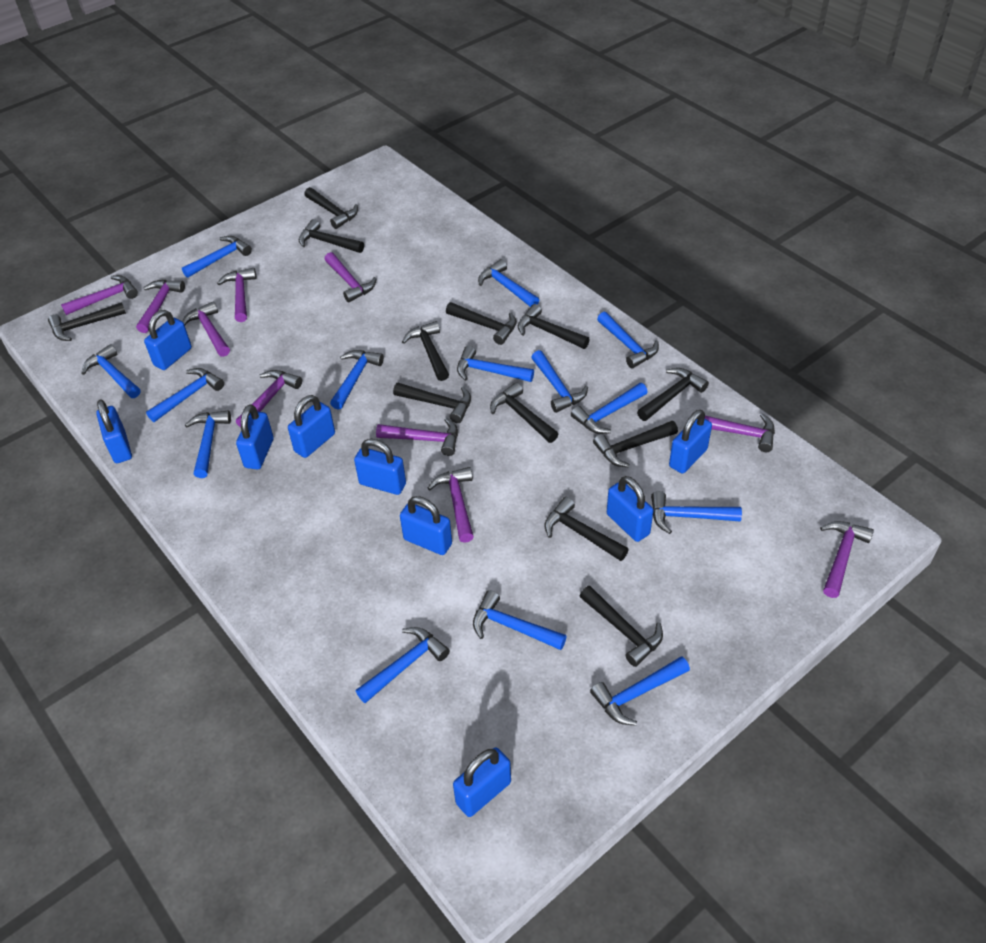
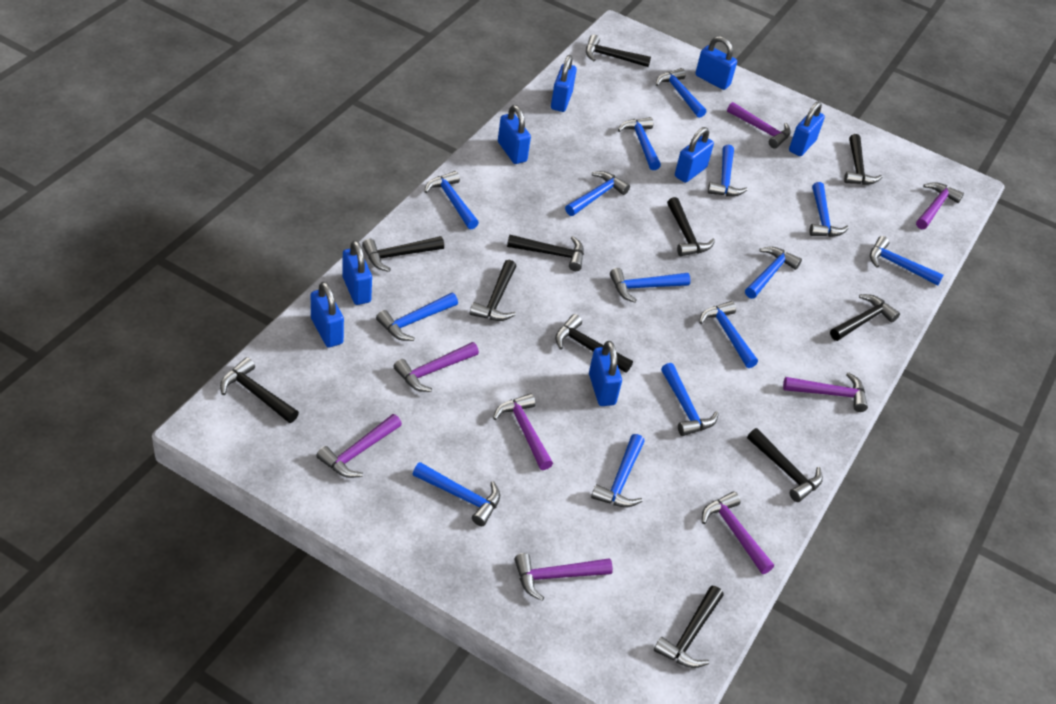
black hammer: [48,302,126,341] [298,219,364,253] [304,187,358,229] [393,383,471,423] [402,321,449,381] [446,302,517,345] [490,382,558,443] [518,304,590,349] [544,497,629,561] [580,586,663,667] [593,421,678,467] [637,368,709,421] = 12 -> [220,357,299,423] [362,236,444,272] [470,260,517,321] [507,235,584,271] [555,314,633,373] [586,35,651,67] [654,586,724,668] [667,197,715,256] [747,428,823,502] [830,294,900,341] [844,134,882,185] = 11
blue padlock: [96,399,132,463] [144,310,192,370] [236,404,274,469] [288,395,335,458] [354,439,406,495] [400,496,452,555] [453,747,511,817] [607,476,653,542] [669,410,712,474] = 9 -> [311,282,344,348] [342,240,372,305] [498,105,531,164] [551,55,577,112] [589,341,622,406] [675,127,714,183] [695,36,737,90] [789,102,825,156] = 8
purple hammer: [61,275,138,315] [136,280,185,333] [182,301,230,357] [217,268,257,322] [236,370,302,428] [324,252,377,303] [376,417,458,456] [427,467,474,543] [705,413,775,452] [820,521,874,598] = 10 -> [316,414,402,478] [393,342,479,392] [493,393,553,470] [515,553,613,601] [702,491,774,574] [727,102,791,149] [783,372,868,412] [916,182,964,229] = 8

